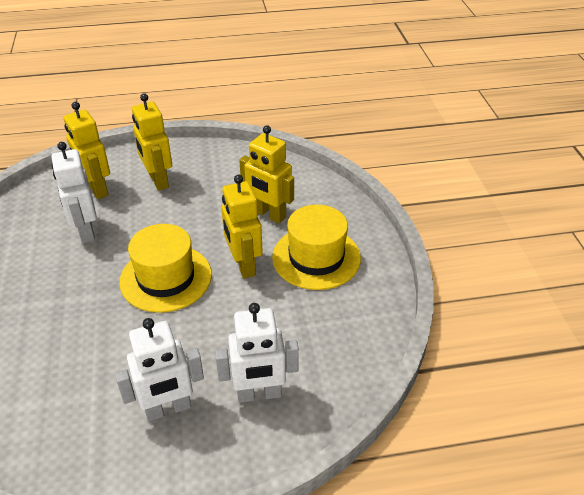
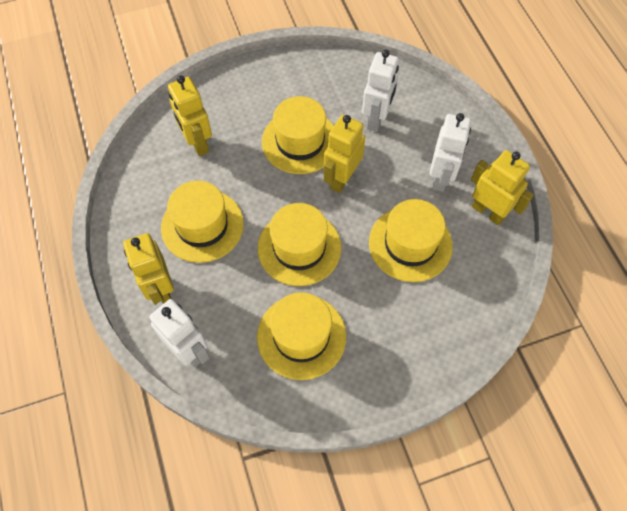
yellow hat: [119,224,212,313] [272,205,361,290] = 2 -> [161,181,244,263] [257,292,346,380] [258,203,341,286] [262,96,334,174] [369,199,453,282] = 5

